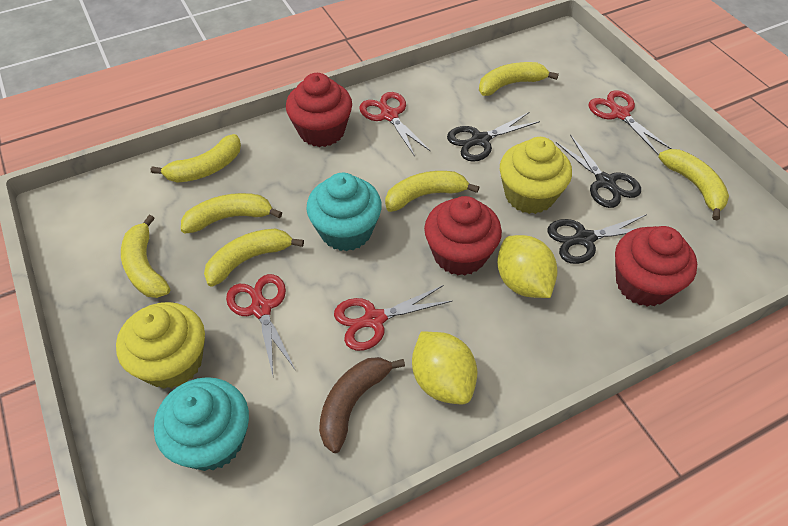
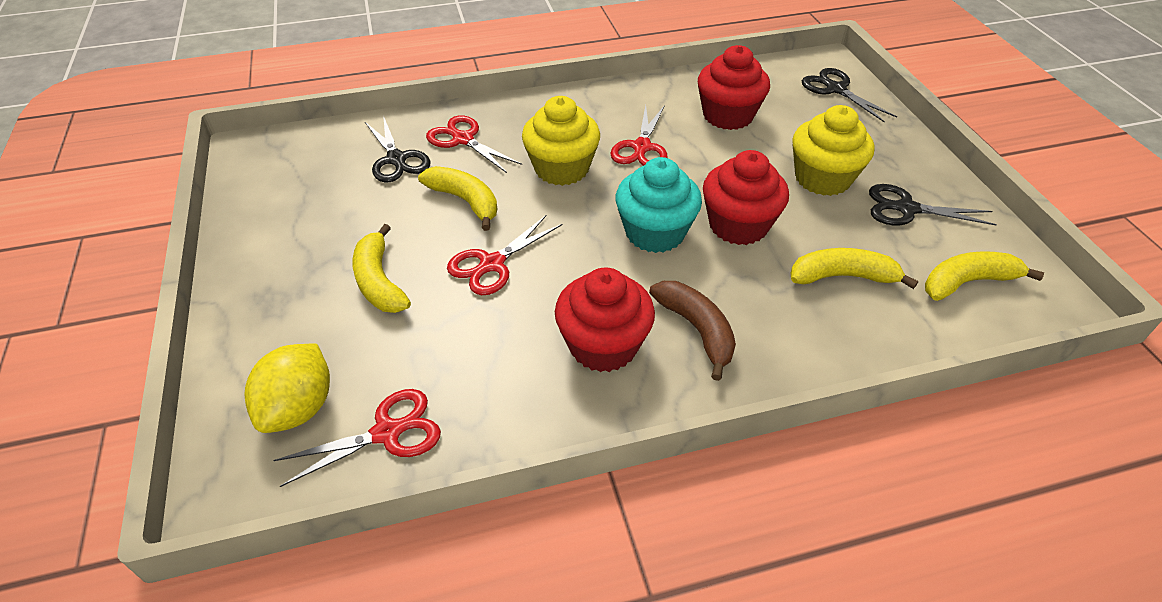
turquoise cupcake: [154,377,249,471] [306,173,382,251] = 2 -> [616,157,702,253] = 1
yellow banana: [121,215,170,298] [151,134,241,183] [181,193,282,233] [204,229,304,287] [385,171,479,212] [479,62,559,96] [658,149,729,221] = 7 -> [352,224,411,313] [418,166,497,231] [791,248,918,289] [925,251,1044,301] = 4
yellow lemon: [412,332,477,404] [497,235,558,298] = 2 -> [244,344,330,433] = 1

